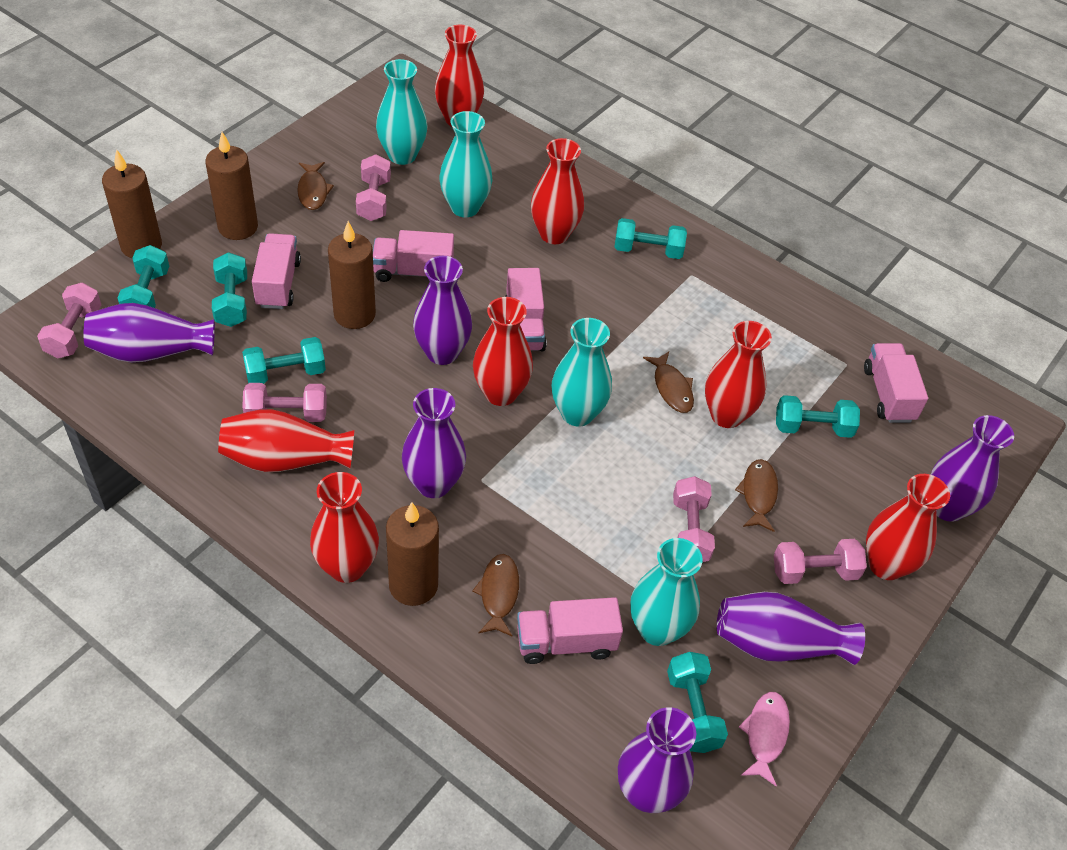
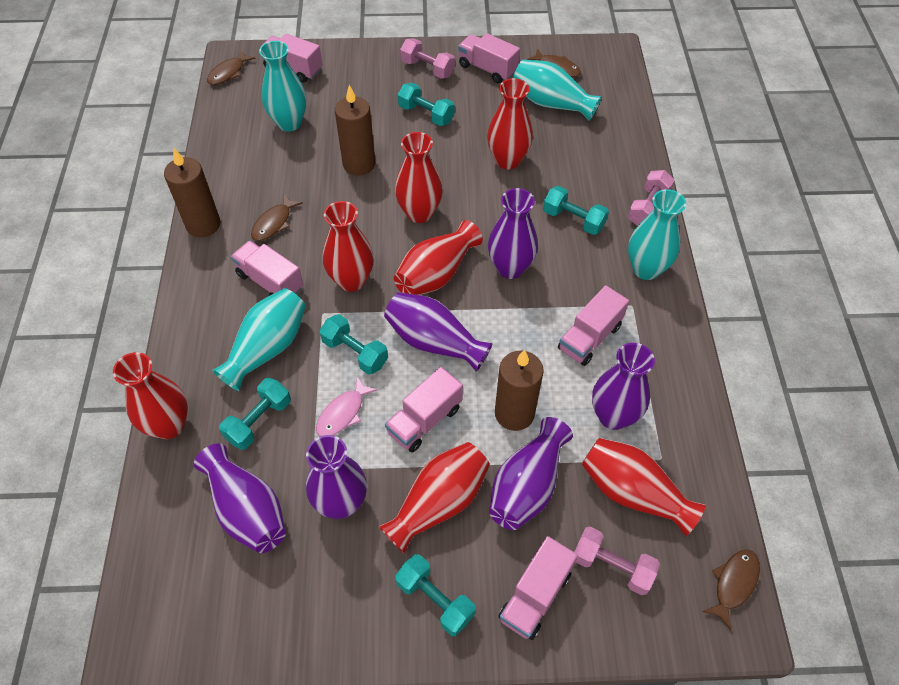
brown candle: [102,149,162,258] [205,132,258,240] [328,221,376,329] [386,502,439,606] = 4 -> [164,148,220,237] [335,85,375,176] [495,349,544,431] = 3
pink dumbbell: [37,283,101,358] [242,383,327,422] [356,154,391,221] [673,476,715,562] [774,539,867,584] = 5 -> [400,38,455,79] [575,527,660,595] [628,170,675,226] = 3
pink truck: [252,233,301,309] [373,230,454,282] [505,268,547,351] [517,597,623,664] [864,343,928,423] = 5 -> [231,240,303,295] [259,33,322,83] [385,367,463,452] [458,33,520,83] [498,536,578,640] [558,285,629,366] = 6
turquoise dumbbell: [117,245,169,308] [212,252,247,327] [242,337,326,384] [614,218,687,259] [667,652,728,753] [776,395,860,438] = 6 -> [219,378,291,450] [320,314,388,375] [395,554,476,636] [398,83,455,126] [543,186,609,235] = 5

